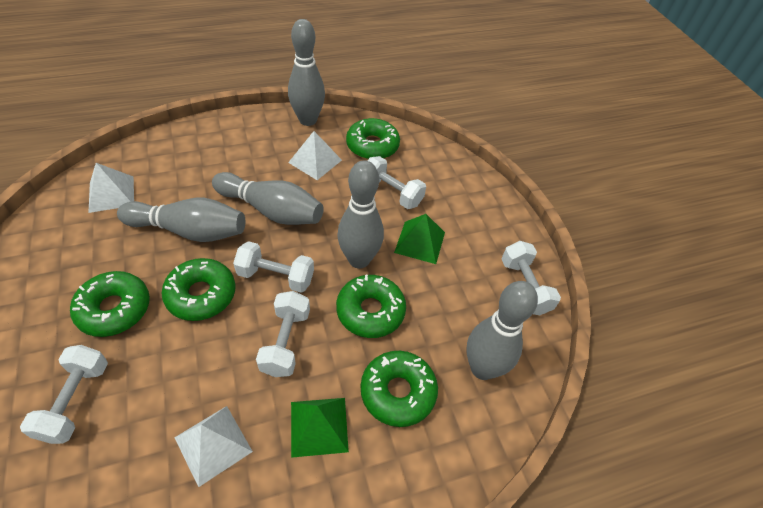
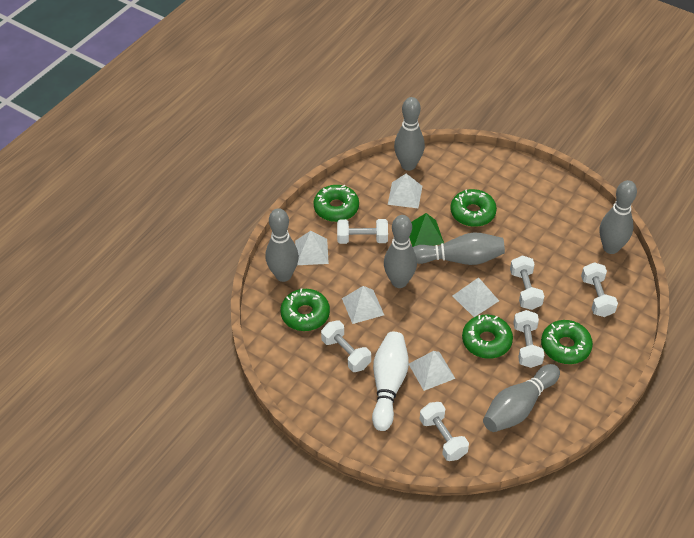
green pyramid: [291,398,349,458] [394,214,445,264] = 2 -> [409,213,444,247] = 1
grey bowling pin: [117,198,245,242] [212,172,324,225] [288,19,325,126] [337,160,384,269] [467,281,538,380] = 5 -> [265,208,299,282] [384,215,417,288] [394,97,425,171] [413,232,505,265] [483,364,560,432] [600,180,637,254] = 6
white bowling pin: none = 0 -> [372,332,409,431] = 1
white dumbbell: [20,345,108,444] [233,241,314,293] [256,291,310,377] [368,156,426,209] [502,241,561,315] = 5 -> [321,320,371,372] [337,219,388,244] [420,402,469,461] [510,256,544,310] [513,310,544,368] [581,262,618,317] = 6
white pyramid: [88,163,134,213] [174,406,253,487] [288,131,342,180] = 3 -> [295,231,329,265] [342,286,384,324] [388,174,422,208] [409,351,456,391] [453,277,499,317] = 5

